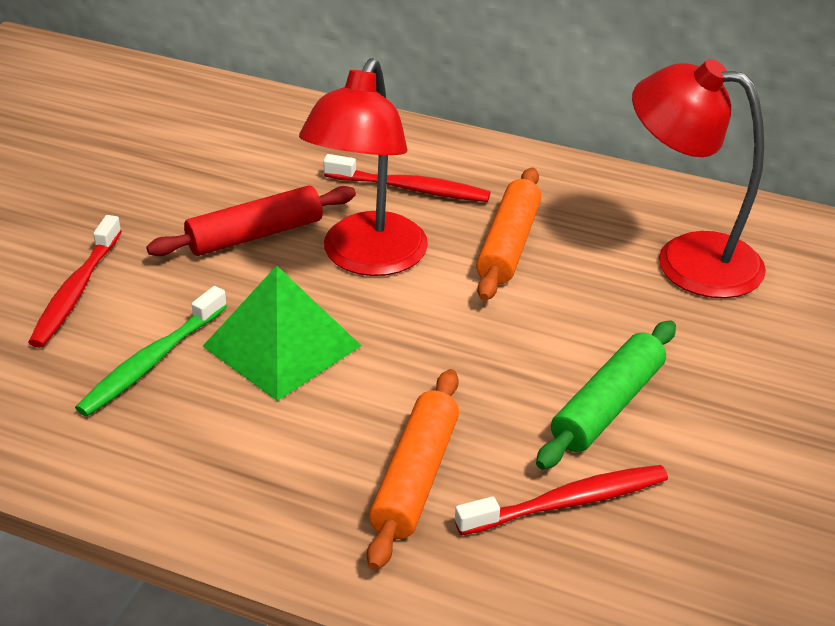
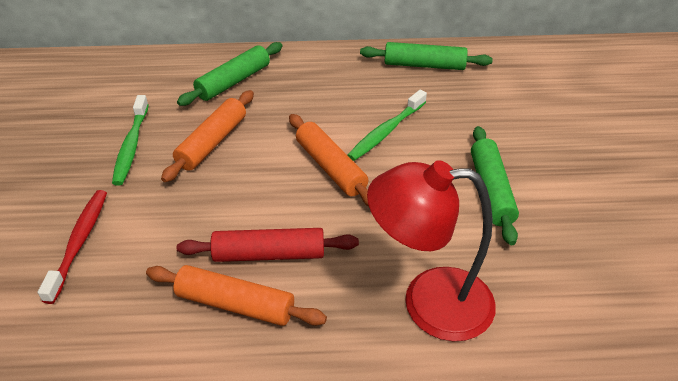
green pyramid: [203,266,361,401] = 1 -> none = 0
green rolling pin: [536,320,676,470] = 1 -> [177,42,282,106] [360,42,493,70] [471,126,519,245] = 3
green toothbrush: [75,286,227,416] = 1 -> [112,95,149,186] [347,90,427,161] = 2
orange rolling pin: [367,369,459,570] [476,168,541,301] = 2 -> [146,265,327,326] [161,90,254,182] [289,114,369,206] = 3
red lamp: [299,58,428,276] [632,59,766,298] = 2 -> [367,160,496,342] = 1
red toothbrush: [28,215,122,348] [323,154,491,202] [455,465,668,535] = 3 -> [38,190,107,304] = 1

